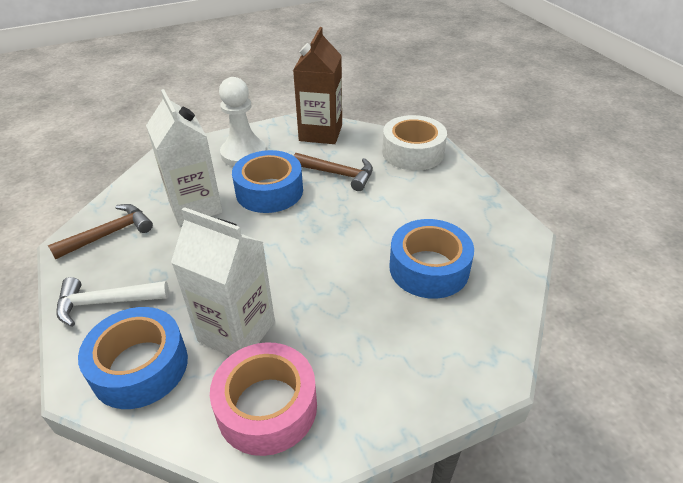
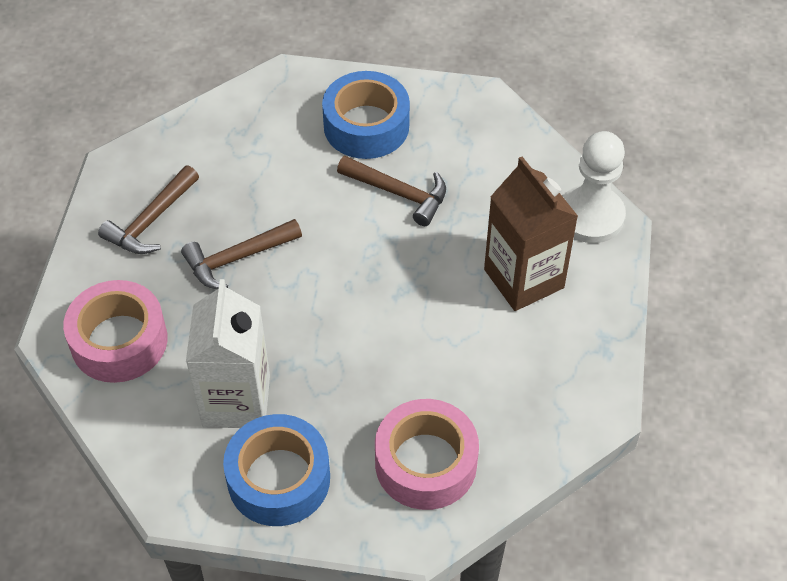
blue tape: [78,307,188,409] [232,150,303,213] [390,219,474,299] = 3 -> [223,414,330,526] [322,71,410,159] = 2
brown hammer: [48,204,153,260] [294,153,373,191] = 2 -> [98,166,199,254] [181,219,302,289] [337,156,446,226] = 3
pink tape: [210,342,317,456] = 1 -> [63,280,168,383] [375,399,479,510] = 2
white carton: [146,89,223,226] [171,207,275,356] = 2 -> [186,279,270,428] = 1
white hammer: [56,277,169,327] = 1 -> none = 0
white tape: [382,115,447,171] = 1 -> none = 0

